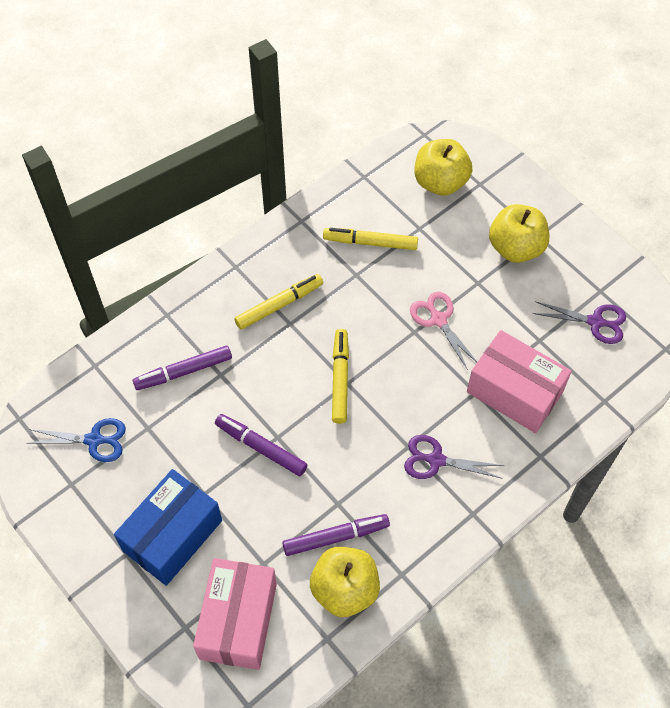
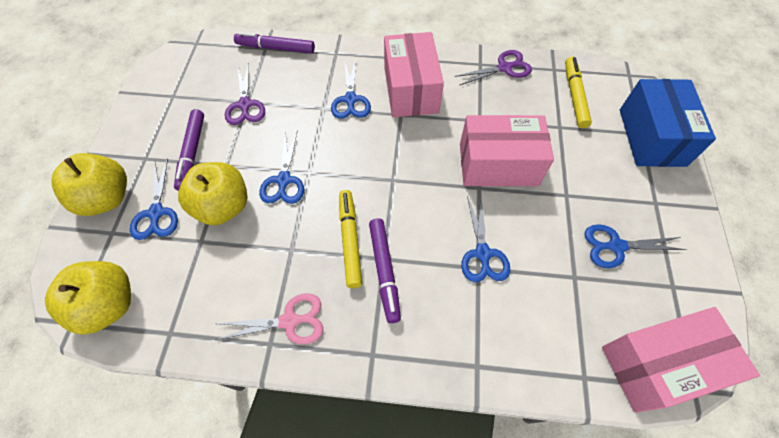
blue scissors: [29,418,126,462] = 1 -> [130,159,178,240] [259,132,304,204] [331,58,371,119] [461,196,510,282] [584,224,686,268] = 5
pink box: [193,558,277,670] [467,330,572,433] = 2 -> [384,32,444,117] [460,115,554,186] [602,307,760,413] = 3
yellow marker: [234,274,323,330] [323,228,418,250] [332,329,349,424] = 3 -> [339,190,362,288] [565,57,592,128] = 2

